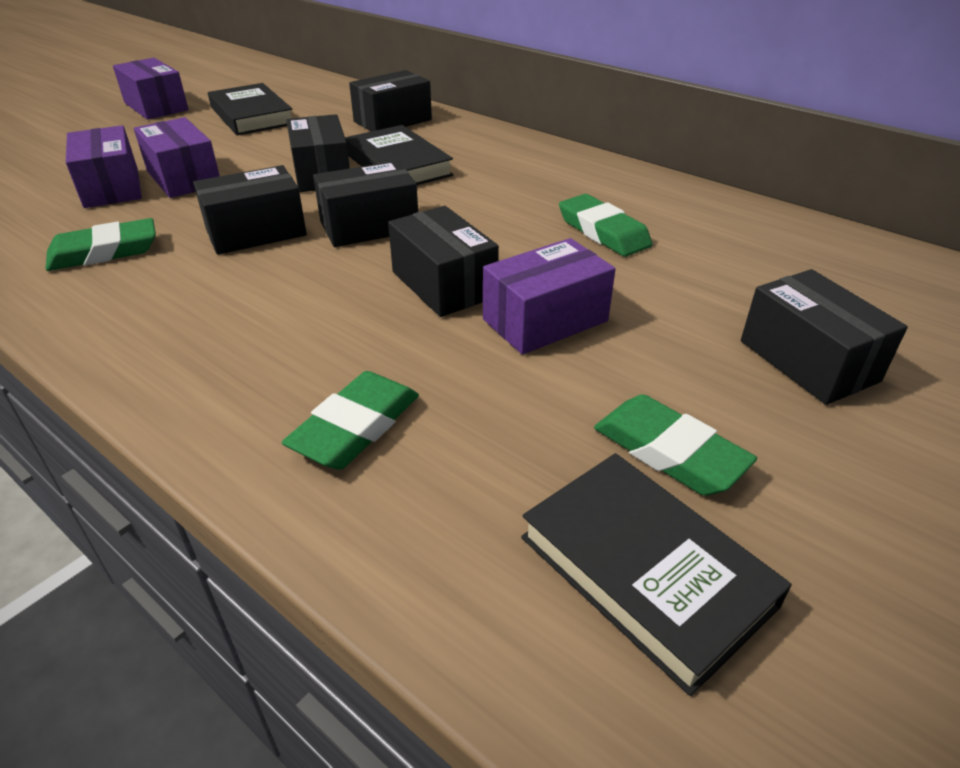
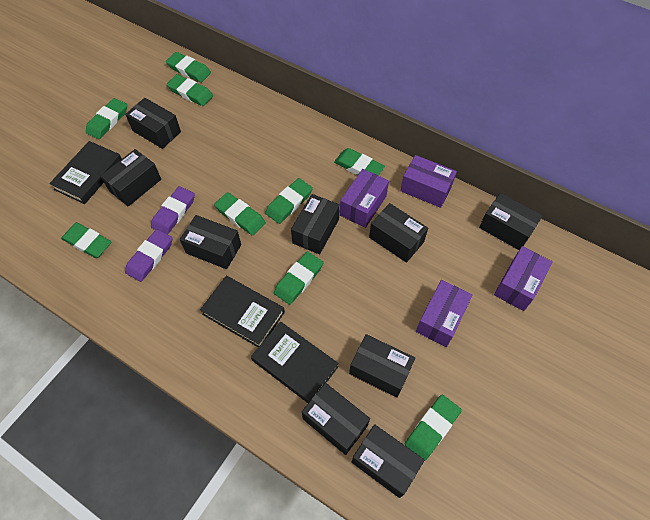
black box: [193,165,307,255] [286,114,350,192] [313,161,418,247] [349,70,432,131] [388,206,499,317] [741,269,908,405] = 6 -> [100,149,161,207] [125,98,181,149] [180,215,241,269] [291,194,340,254] [302,383,370,455] [349,334,415,398] [352,424,425,498] [369,203,428,263] [479,193,543,250] = 9
green eraser: [45,218,156,271] [282,371,419,470] [559,194,652,257] [594,394,757,496] = 4 -> [61,222,112,258] [86,98,127,139] [166,52,211,83] [167,74,213,106] [214,192,266,236] [265,178,313,224] [274,251,323,305] [334,148,385,175] [405,394,462,460] = 9
purple eraser: none = 0 -> [125,229,173,282] [151,186,195,234] = 2

